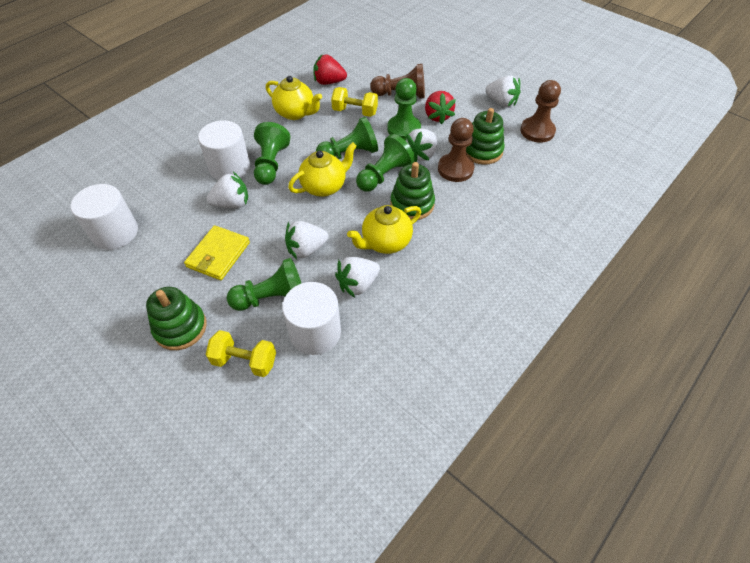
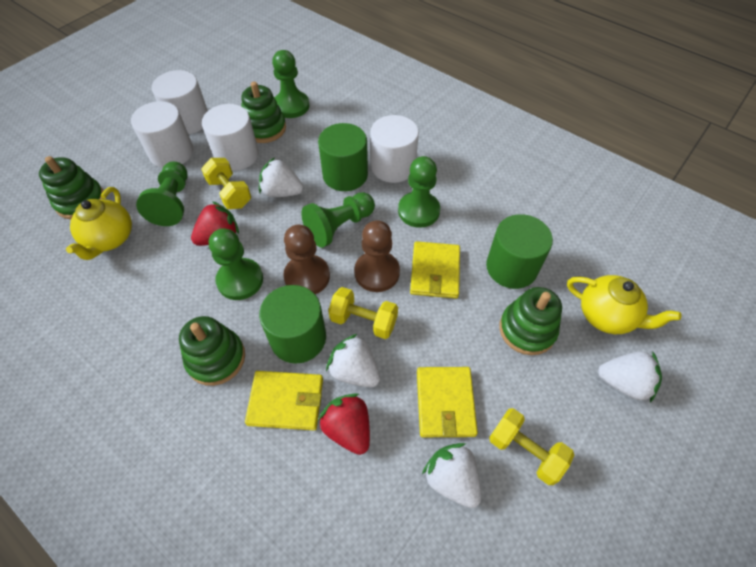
brown pawn: [370,64,425,99] [438,118,474,182] [520,80,561,143] = 3 -> [283,225,330,294] [354,220,400,292] = 2
green cylinder: none = 0 -> [259,285,326,363] [318,123,368,191] [486,214,553,289] = 3
green stacking toy: [146,287,207,350] [390,162,435,220] [466,108,505,165] = 3 -> [39,156,103,219] [179,316,245,386] [241,82,286,143] [499,287,562,355] = 4
white cylinder: [71,184,138,250] [198,120,250,180] [282,282,341,355] = 3 -> [131,101,193,168] [152,70,208,134] [202,104,259,171] [370,115,419,183] = 4
white strawberry: [206,172,248,208] [285,221,329,259] [335,257,380,297] [406,128,437,162] [486,76,521,107] = 5 -> [259,157,303,197] [326,334,380,387] [422,443,481,508] [598,352,662,402] = 4
yellow dumbbell: [205,330,276,377] [331,87,378,117] = 2 -> [201,158,251,209] [328,287,398,339] [489,408,574,485] = 3
yellow teapot: [266,76,322,120] [288,142,357,197] [347,205,421,254] = 3 -> [66,187,132,260] [567,275,681,334] = 2
yellow wallet: [184,225,250,280] = 1 -> [245,371,323,430] [410,241,460,298] [417,367,478,437] = 3

